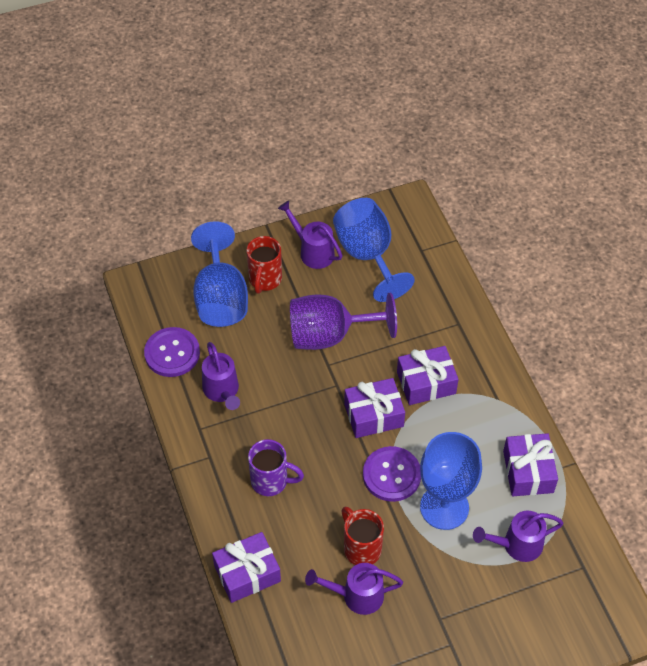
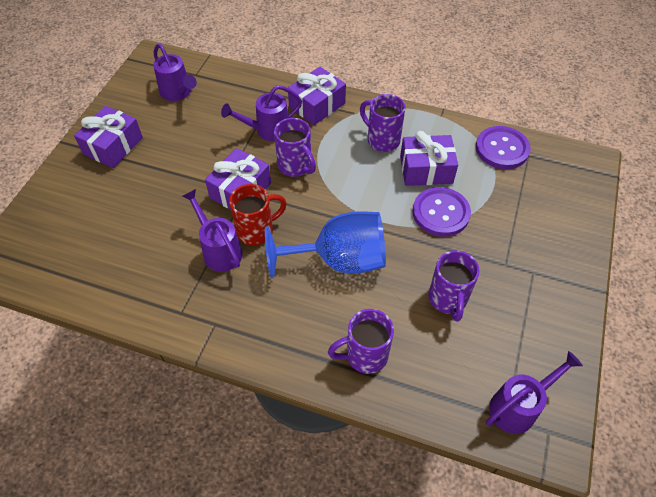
blue goblet: [191,221,248,327] [333,198,415,302] [420,432,482,530] = 3 -> [265,211,386,278] = 1
purple goblet: [290,293,397,350] = 1 -> none = 0
purple mug: [248,439,304,496] = 1 -> [274,118,316,177] [328,309,394,374] [360,94,406,152] [428,250,480,322] = 4
red mug: [246,236,282,294] [342,507,384,565] = 2 -> [229,184,287,246] = 1

